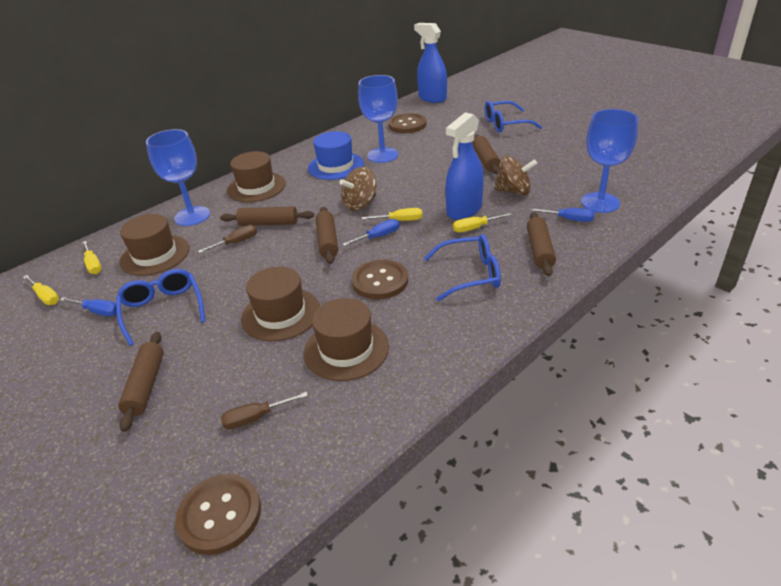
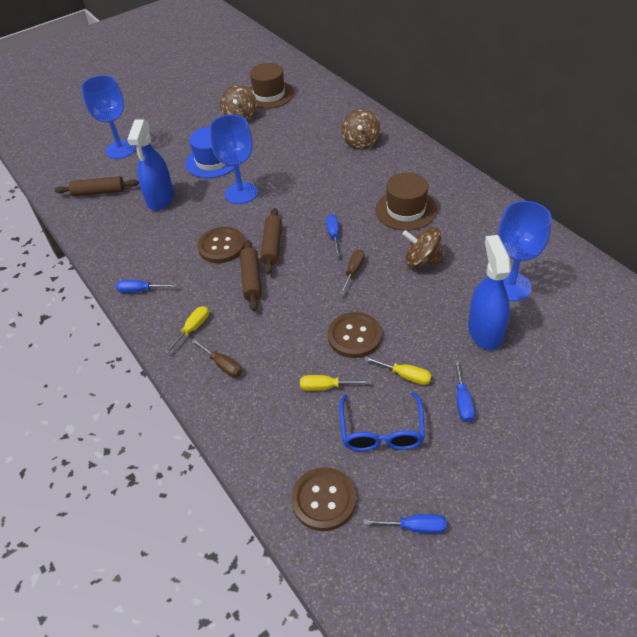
blue glasses: [116,269,206,346] [424,234,501,301] [485,101,542,133] = 3 -> [339,392,425,451] = 1
blue screwdriver: [60,297,117,316] [343,219,399,246] [530,208,595,222] = 3 -> [116,280,177,293] [326,214,340,256] [363,514,447,534] [454,360,475,422] = 4
brown hat: [119,214,189,276] [227,151,286,202] [241,267,320,341] [304,298,389,381] = 4 -> [249,63,294,109] [375,172,437,231] = 2
brown rolling pin: [118,332,164,432] [220,206,314,226] [316,207,338,264] [472,134,500,174] [527,212,556,276] = 5 -> [55,176,139,197] [240,240,262,311] [261,208,282,274] = 3
brown spinning top: [340,167,376,211] [494,156,537,195] = 2 -> [220,85,257,121] [342,109,381,150] [402,227,443,267] = 3
yellow screwdriver: [23,275,59,305] [82,241,102,274] [362,208,422,221] [453,213,512,233] = 4 -> [164,306,209,354] [300,375,370,391] [364,356,432,385] = 3

